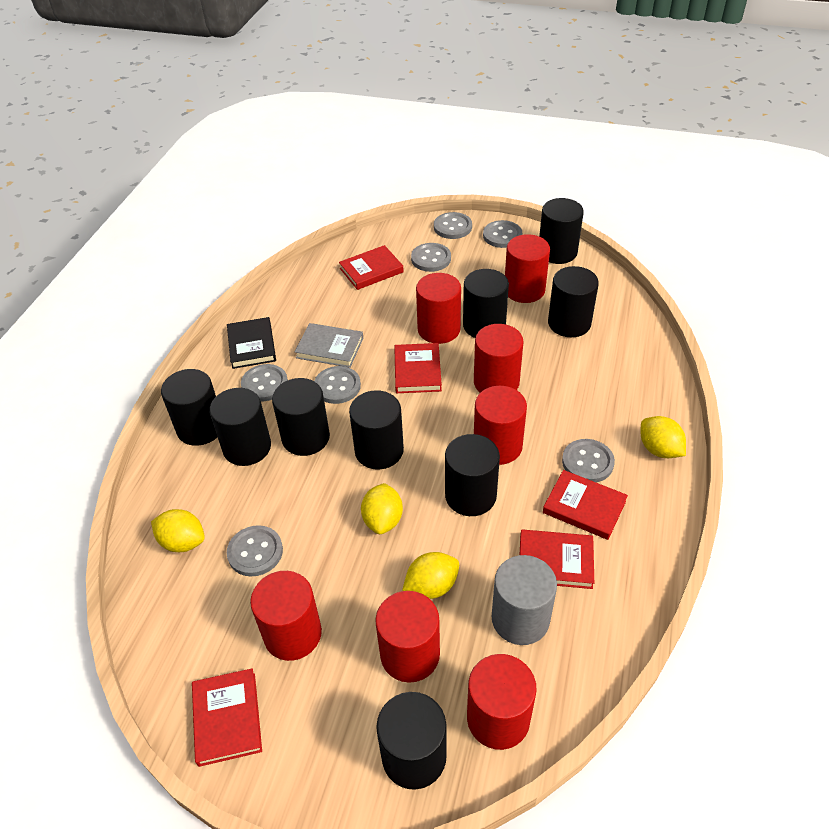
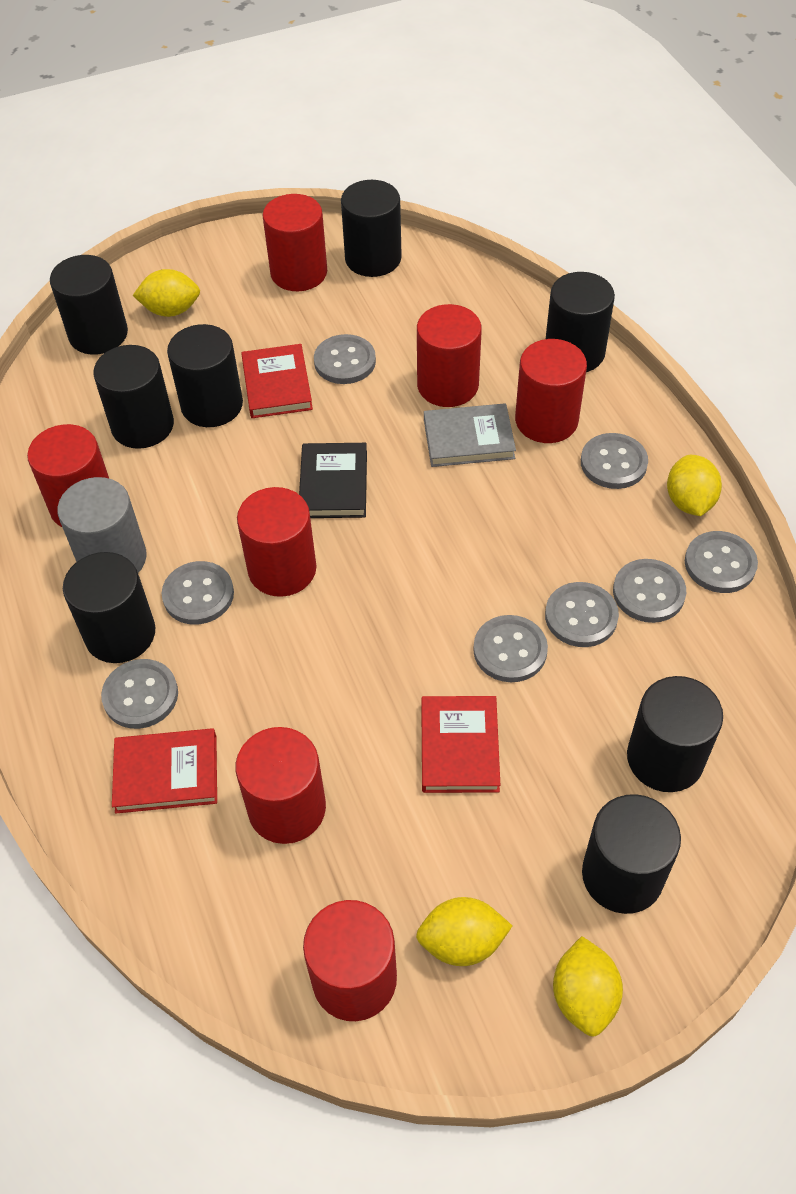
black cylinder: [161,369,217,446] [209,388,271,466] [272,378,330,456] [349,390,404,469] [376,692,447,790] [445,434,500,516] [463,269,509,338] [539,198,584,264] [548,266,599,337] = 9 -> [50,255,128,355] [63,552,155,663] [93,345,174,449] [167,324,243,427] [341,180,402,277] [546,272,615,372] [582,794,681,914] [627,676,723,792] = 8
grey button: [227,525,283,577] [241,364,288,401] [314,366,361,404] [411,243,451,272] [434,212,472,239] [483,220,522,248] [562,439,615,482] = 7 -> [101,659,178,729] [162,561,234,625] [314,334,376,384] [473,615,548,682] [545,582,619,647] [581,433,648,489] [613,559,686,623] [685,531,758,593] = 8
red book: [192,668,262,767] [339,245,404,290] [394,343,442,393] [520,529,594,589] [543,470,628,540] = 5 -> [112,728,217,813] [241,344,313,418] [421,696,500,793] = 3

